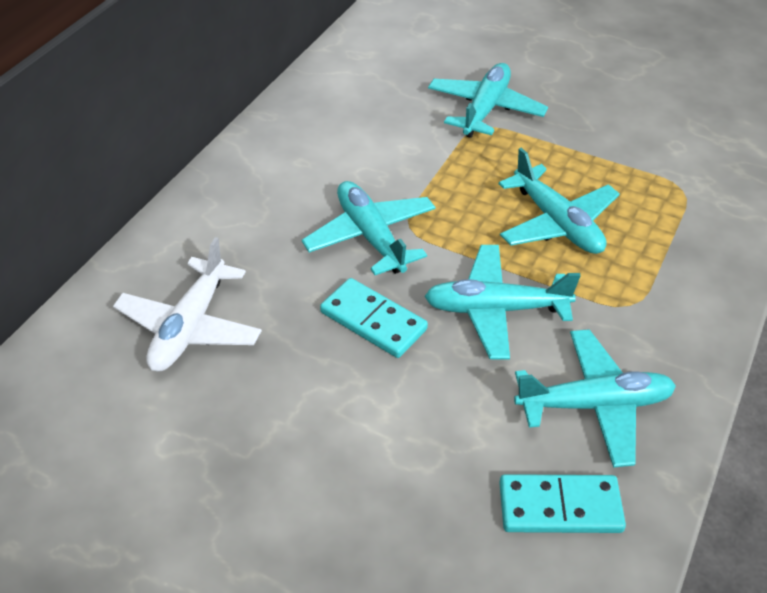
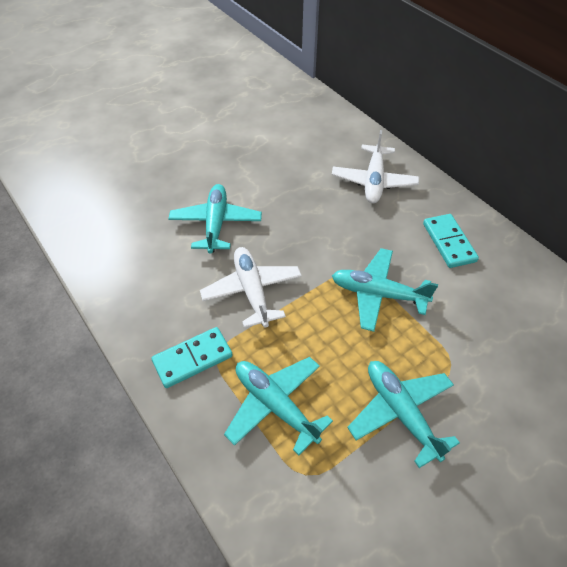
turquoise plane: [302,181,436,275] [424,245,581,360] [428,63,548,138] [499,148,620,254] [514,329,676,468] = 5 -> [168,184,262,254] [224,357,333,456] [332,248,438,332] [347,361,460,468] = 4
white plane: [113,237,262,372] = 1 -> [200,247,302,328] [332,130,419,203] = 2

